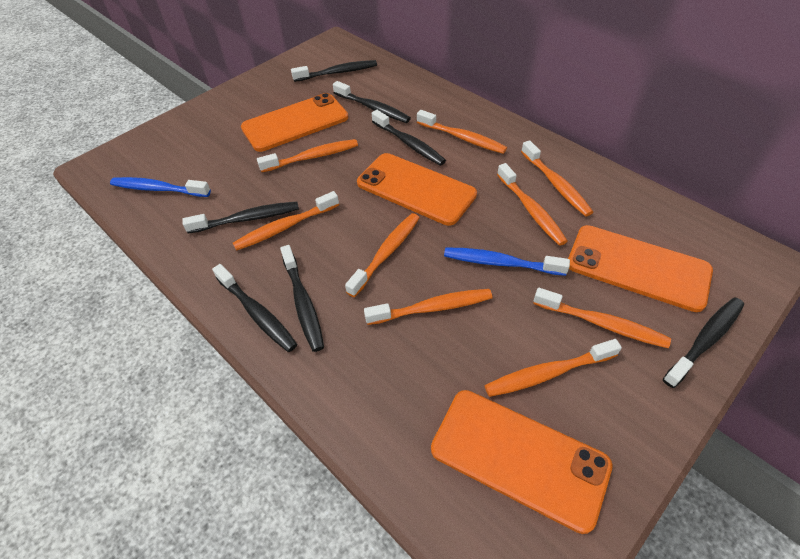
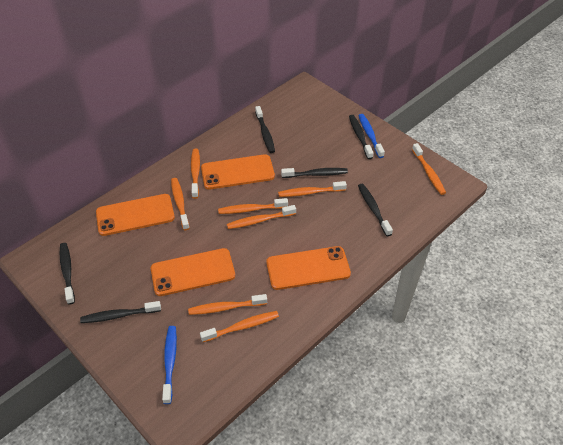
black toothbrush: [182,202,299,234] [212,264,297,352] [280,245,324,352] [291,60,377,82] [333,81,411,123] [372,110,446,166] [663,297,744,388] = 7 -> [60,243,75,305] [80,301,161,323] [255,106,275,153] [281,168,348,178] [349,115,373,159] [358,184,393,236] = 6
orange toothbrush: [233,191,339,250] [257,139,358,172] [345,213,419,297] [364,289,492,325] [417,110,507,154] [484,339,622,397] [497,163,568,246] [521,140,593,217] [533,288,671,348] = 9 -> [171,178,190,230] [188,294,267,315] [191,148,200,199] [200,311,279,342] [218,198,288,214] [227,205,296,229] [278,181,347,197] [412,143,446,195] = 8

